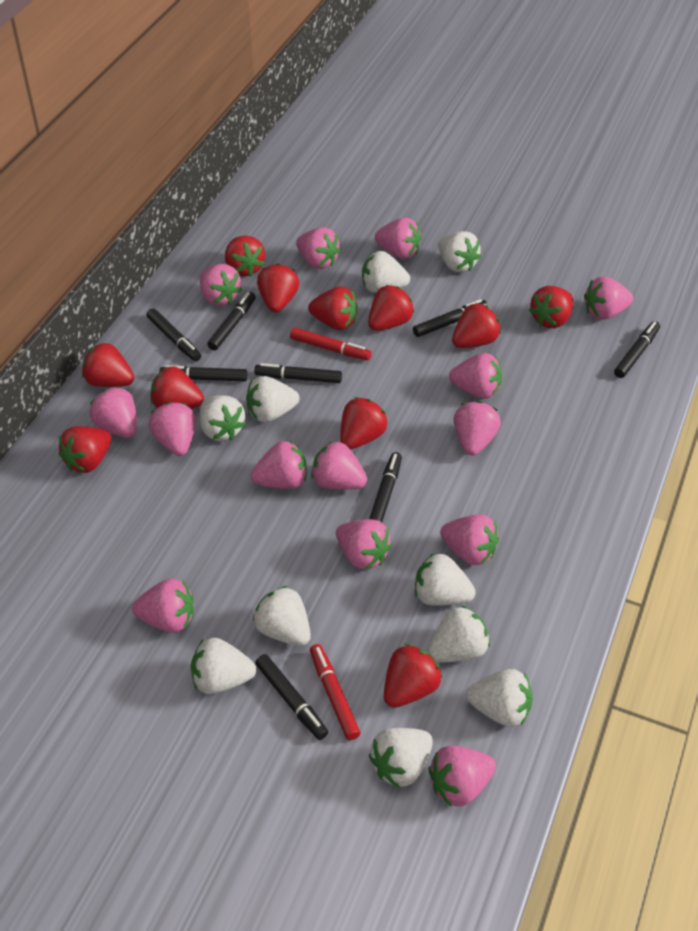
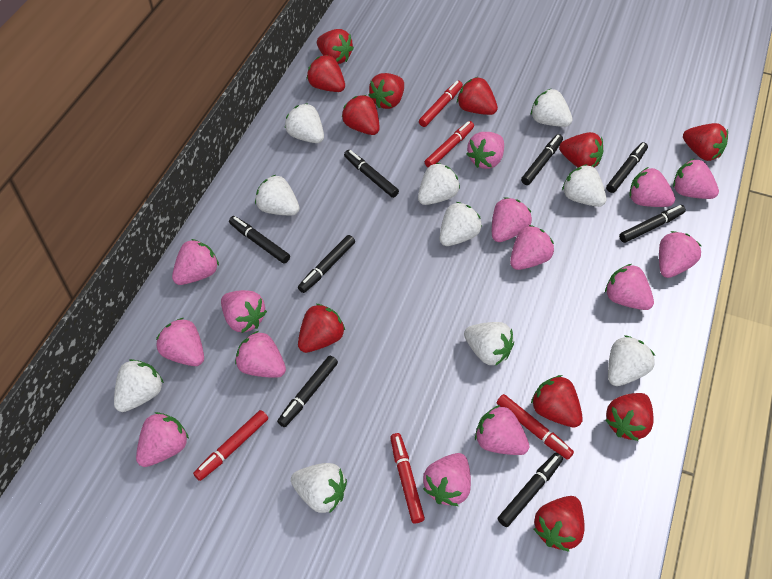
red marker: [290,327,371,360] [310,644,360,740] = 2 -> [193,410,268,481] [390,433,425,523] [419,81,463,127] [425,121,474,167] [496,394,574,460] = 5

